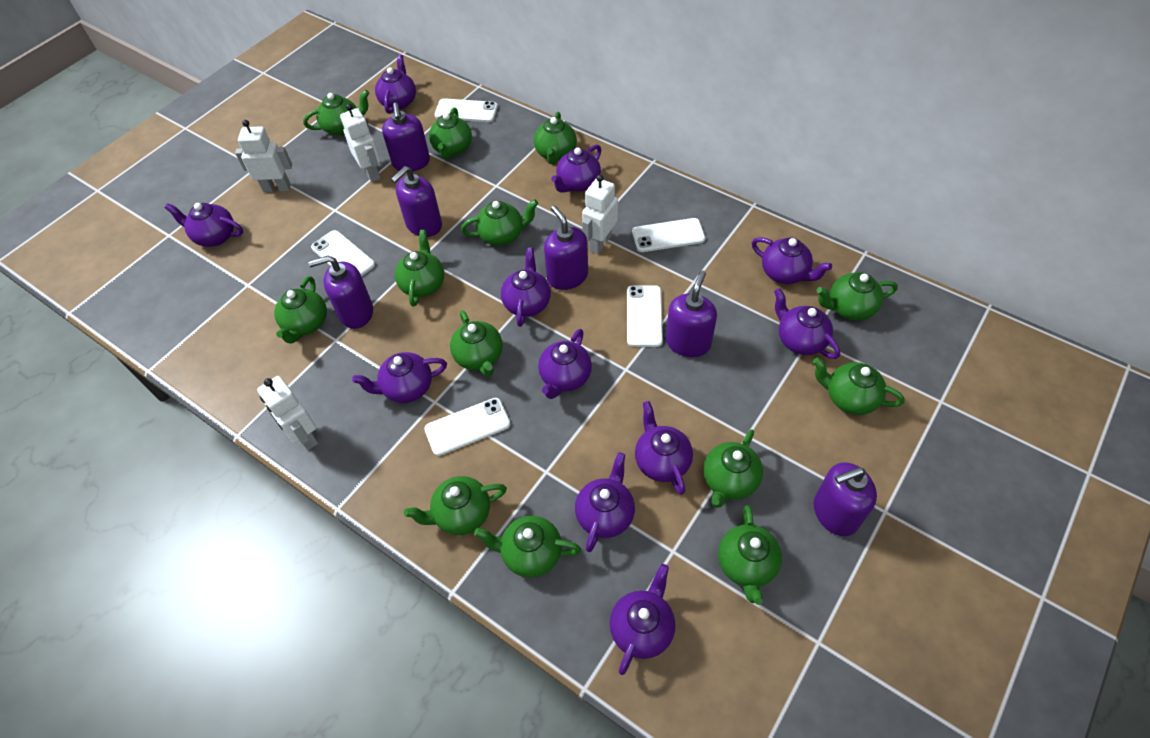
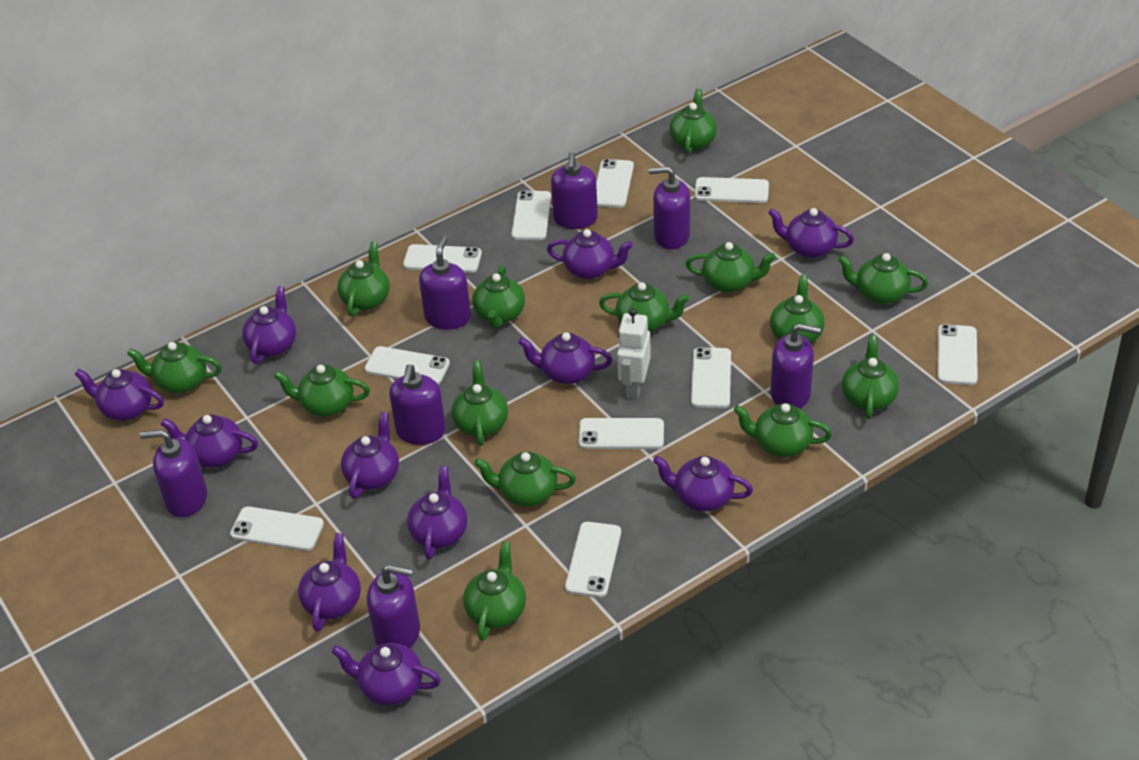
green teapot: [274,276,327,344] [303,90,369,136] [395,230,444,307] [404,476,507,535] [429,107,472,159] [450,310,502,377] [461,199,538,246] [474,516,581,578] [534,112,577,164] [703,429,763,508] [718,505,782,605] [813,358,904,415] [817,272,898,320] = 13 -> [127,342,222,393] [274,365,370,417] [337,242,390,316] [452,361,508,446] [463,541,526,641] [472,265,525,329] [474,452,576,507] [599,282,690,332] [669,89,717,154] [686,242,776,293] [733,403,832,457] [770,275,825,343] [838,253,928,304] [842,335,899,419] = 14
purple soap dispenser: [308,256,373,329] [382,103,430,172] [391,166,442,237] [544,205,588,290] [666,271,717,357] [814,462,877,536] = 6 -> [140,429,207,517] [367,564,420,648] [389,364,446,445] [419,236,471,329] [551,152,598,229] [649,166,690,249] [771,323,821,409] = 7
white phone: [311,230,375,277] [424,398,510,456] [434,98,498,122] [627,285,663,347] [632,218,705,252] = 5 -> [230,506,324,551] [365,346,450,385] [403,244,482,273] [512,191,551,240] [565,522,621,598] [579,418,664,449] [596,159,634,208] [691,347,731,408] [695,177,769,203] [938,324,978,385] = 10
white robot: [235,120,292,192] [257,376,318,450] [340,104,380,182] [582,175,618,254] = 4 -> [617,308,651,400] = 1

